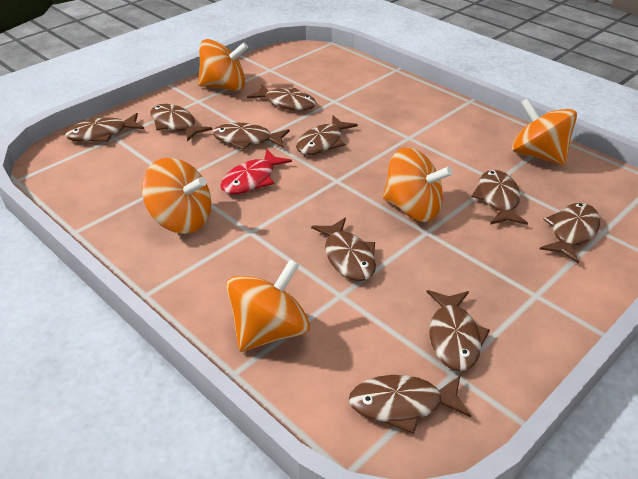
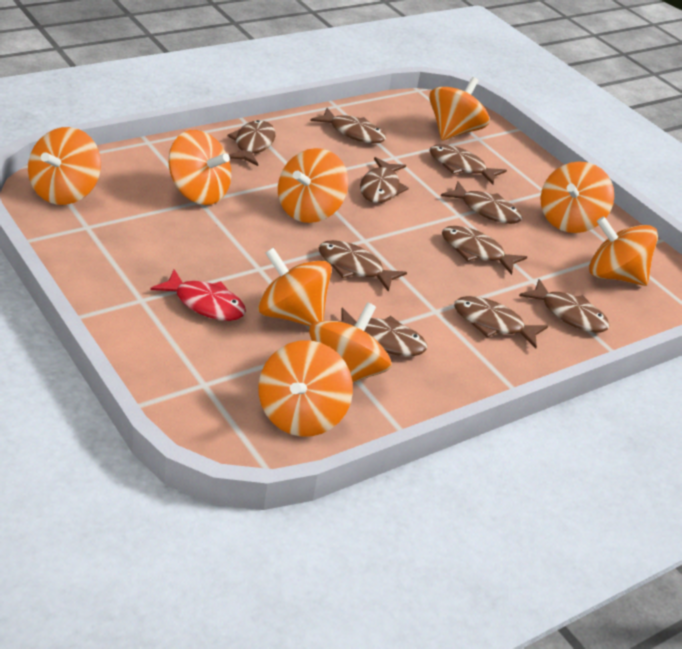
orange spinning top: [142,158,212,234] [198,39,248,91] [226,259,310,352] [383,147,453,222] [512,98,577,165] = 5 -> [28,127,101,205] [168,130,231,205] [258,248,332,326] [258,340,353,437] [278,148,348,223] [309,302,391,383] [429,77,489,140] [541,161,614,233] [589,216,658,286] = 9

